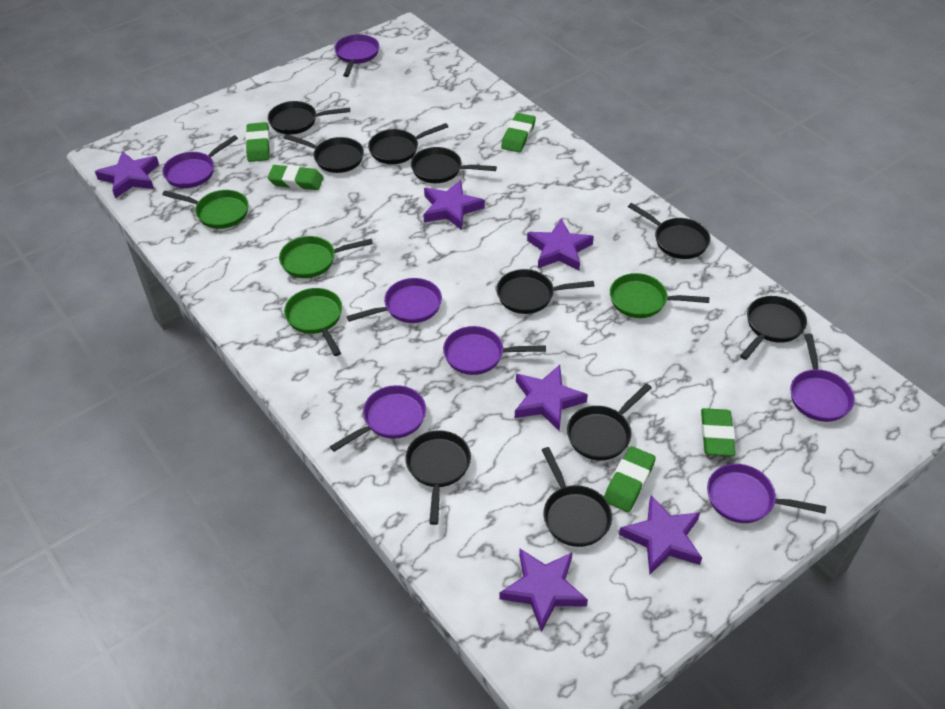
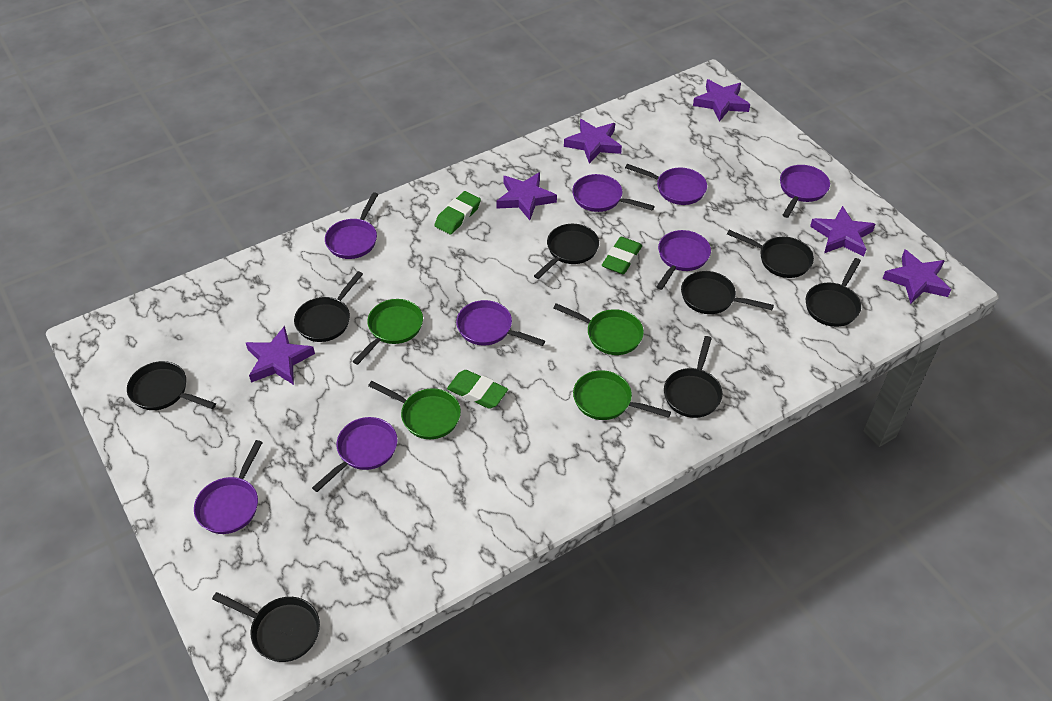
black pan: [268,101,350,134] [284,134,364,173] [368,123,448,164] [405,430,471,525] [411,147,497,183] [496,269,594,314] [542,447,612,547] [567,383,652,460] [628,203,710,259] [740,296,807,360] = 10 -> [127,361,216,410] [212,592,320,662] [294,271,363,342] [534,224,599,279] [664,336,723,418] [681,271,774,314] [727,230,814,278] [806,258,861,327] = 8
green eraser: [245,122,270,162] [268,165,324,190] [501,113,536,153] [604,446,656,512] [701,408,735,456] = 5 -> [434,191,481,234] [447,370,508,409] [602,237,642,274] = 3
purple pan: [162,135,238,188] [330,385,426,452] [334,34,379,77] [347,278,442,323] [443,326,546,375] [707,464,826,523] [790,333,855,422] = 7 -> [194,440,263,534] [312,417,398,492] [325,192,378,259] [456,300,545,346] [572,174,655,212] [625,164,707,205] [656,230,711,290] [780,165,830,218] = 8

